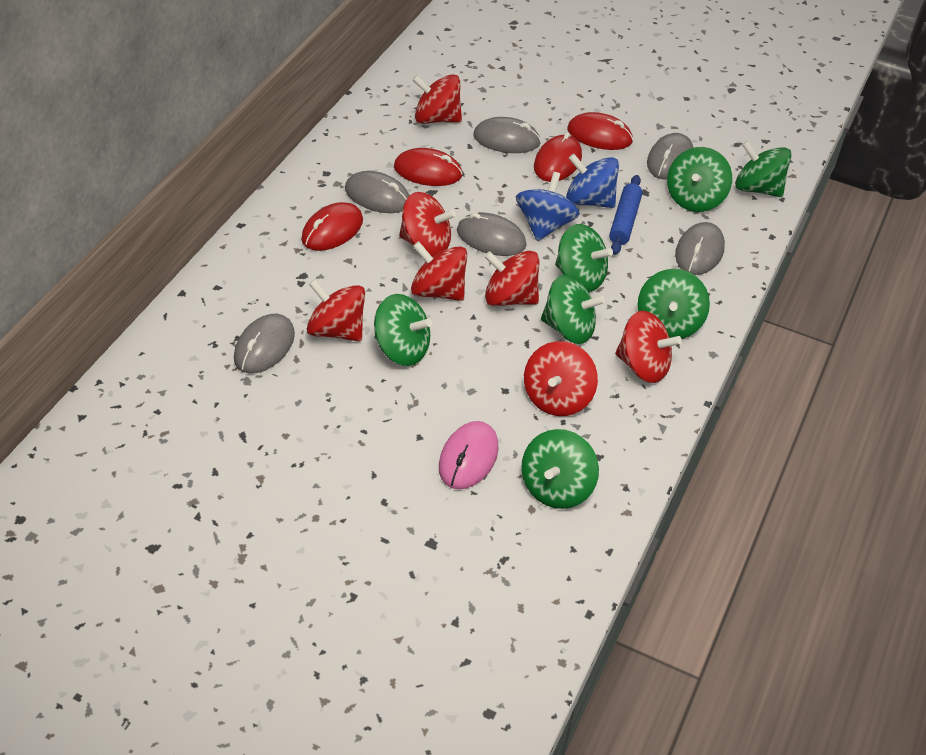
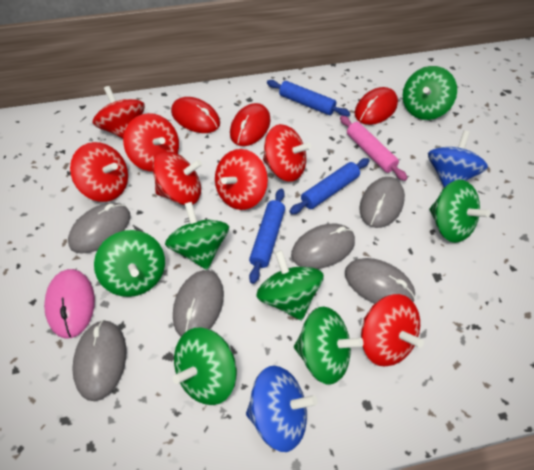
blue rolling pin: [609,175,642,255] = 1 -> [249,189,285,284] [267,80,350,117] [289,158,369,214] = 3
pink rolling pin: none = 0 -> [340,115,408,181] = 1
red mouse: [301,202,363,251] [394,148,463,186] [534,132,582,182] [567,112,633,150] = 4 -> [171,97,220,133] [230,103,270,146] [355,87,398,125] = 3

